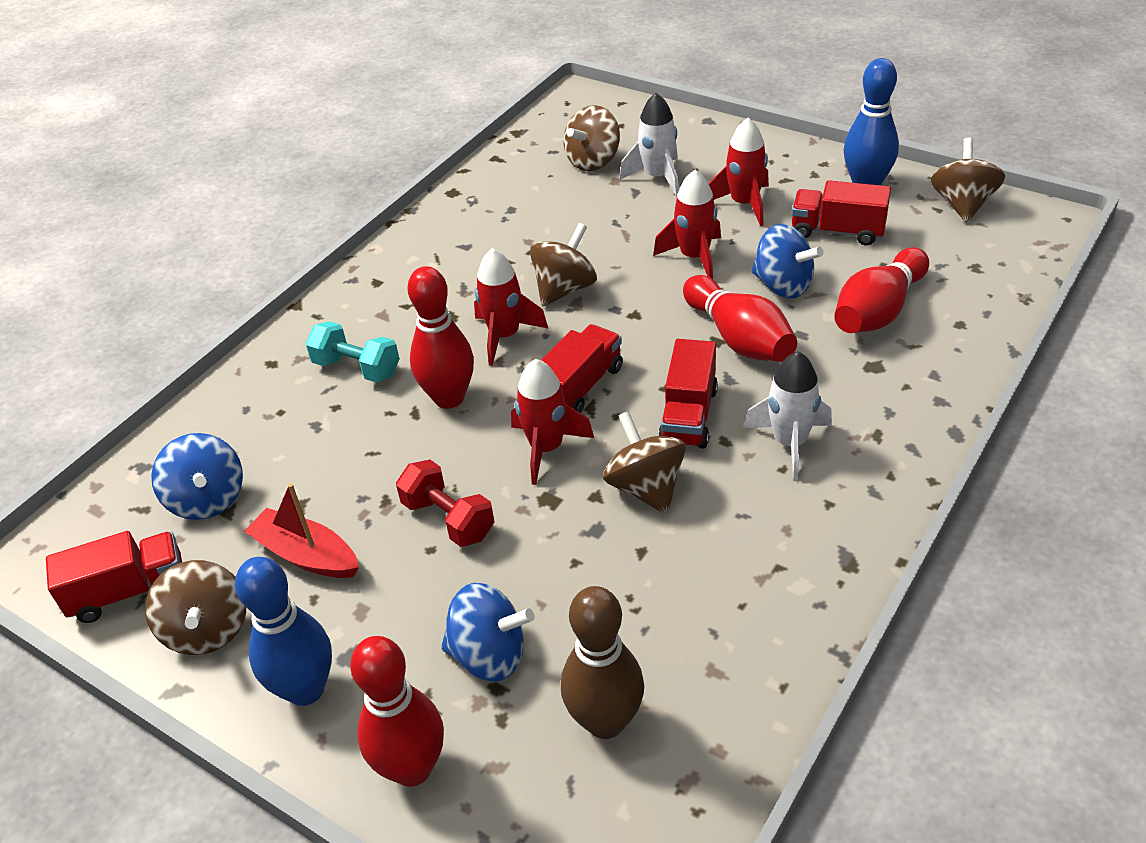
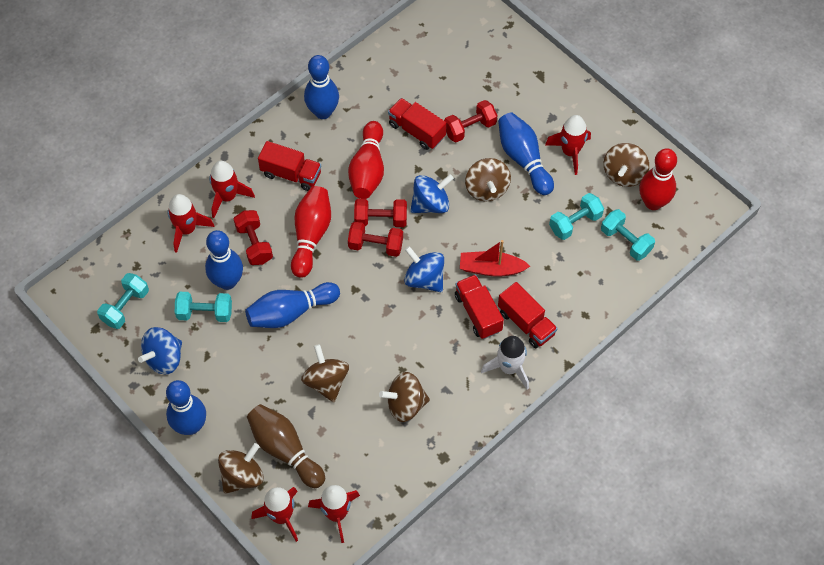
blue bowling pin: [235,557,332,706] [844,58,899,185] = 2 -> [166,380,206,435] [205,230,243,290] [245,282,340,328] [304,55,339,119] [498,112,554,195] = 5
red bowling pin: [350,636,444,787] [408,266,474,409] [683,275,797,362] [834,247,929,333] = 4 -> [291,186,331,278] [348,121,384,199] [639,148,677,210] = 3
red dumbbell: [396,460,495,547] = 1 -> [234,210,273,265] [348,222,403,257] [354,199,407,227] [444,100,497,142] = 4
red rocket: [474,248,549,366] [511,359,594,485] [653,170,721,279] [709,118,769,226] = 4 -> [167,194,214,253] [209,161,255,218] [252,487,298,542] [308,485,360,543] [545,115,591,175] = 5
turquoise dumbbell: [306,321,400,383] = 1 -> [97,273,149,329] [175,292,232,322] [549,193,604,240] [601,209,655,260] = 4
white rocket: [620,93,679,196] [744,351,832,480] = 2 -> [481,336,529,389] = 1

